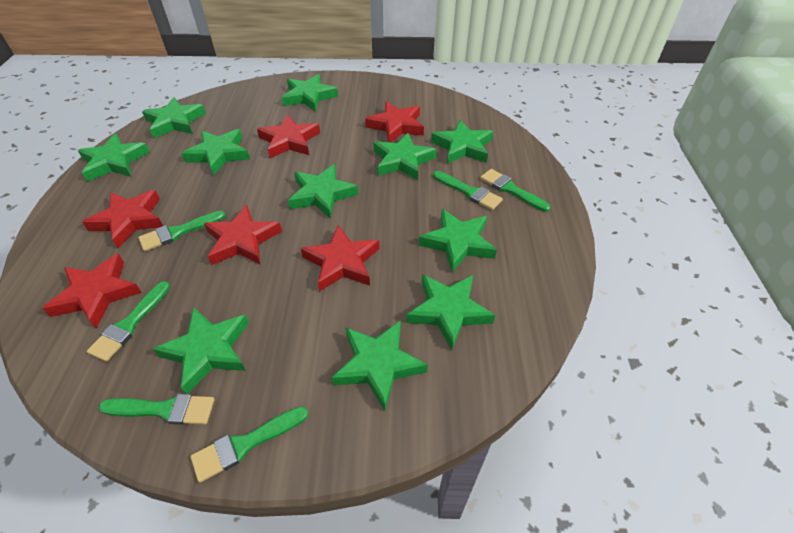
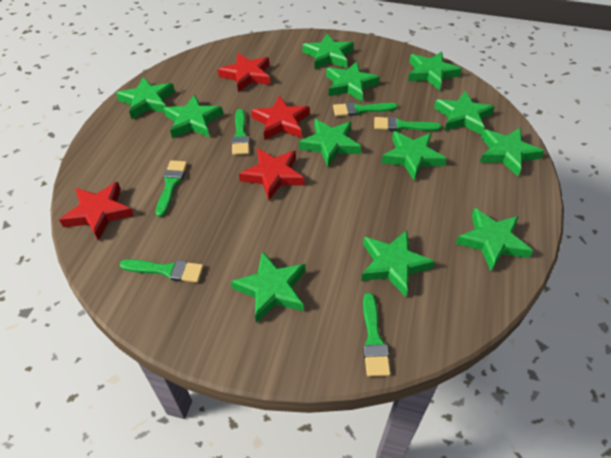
green star: [78,134,150,182] [142,97,206,138] [153,308,249,394] [181,129,250,175] [282,74,338,112] [288,164,358,218] [331,320,428,411] [373,133,436,180] [406,274,495,351] [419,209,497,272] [431,120,493,164] = 11 -> [116,77,175,119] [163,95,223,138] [231,251,305,323] [299,119,361,167] [303,34,354,69] [326,61,380,102] [361,230,435,297] [381,131,447,180] [408,52,462,91] [434,91,495,135] [455,208,533,271] [480,128,544,177] = 12
red star: [42,254,142,329] [82,190,163,248] [204,205,282,265] [257,115,320,158] [301,225,380,292] [365,101,424,143] = 6 -> [59,182,134,241] [218,53,270,92] [239,148,304,200] [251,96,310,140] = 4

